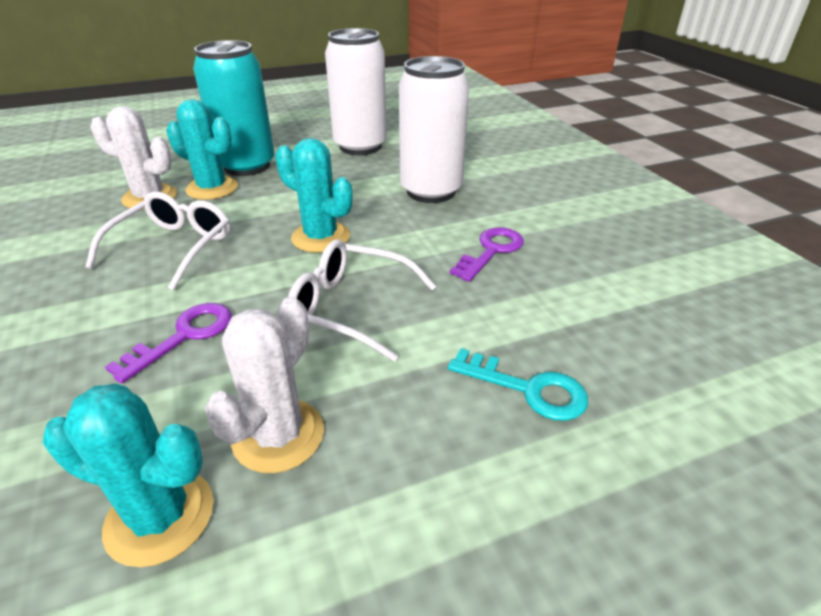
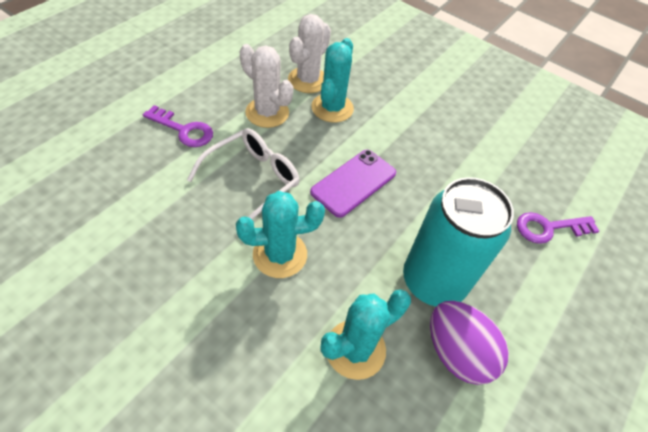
purple egg: none = 0 -> [430,301,509,385] = 1
purple phone: none = 0 -> [310,150,396,218] = 1
turquoise key: [448,348,588,421] = 1 -> none = 0
white can: [325,28,387,155] [399,56,469,203] = 2 -> none = 0
white glasses: [85,192,231,291] [288,239,436,362] = 2 -> [187,128,299,220] = 1

